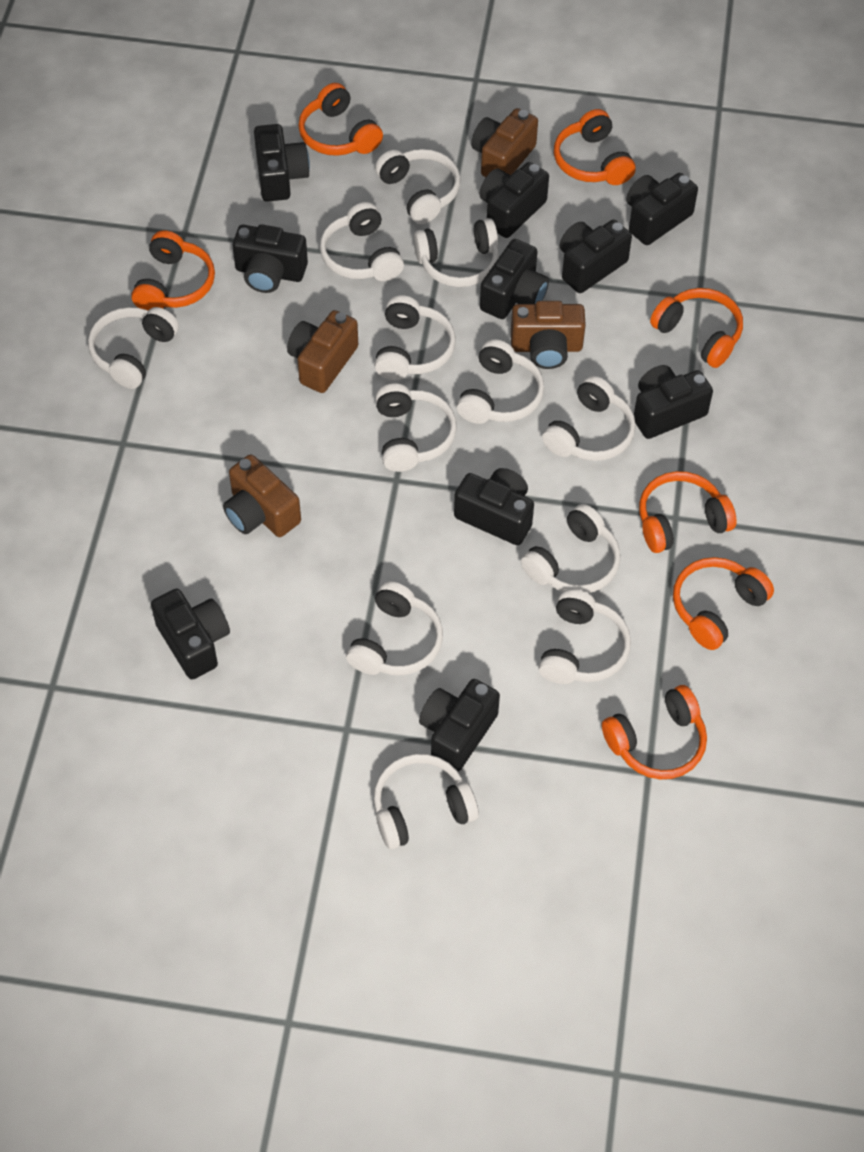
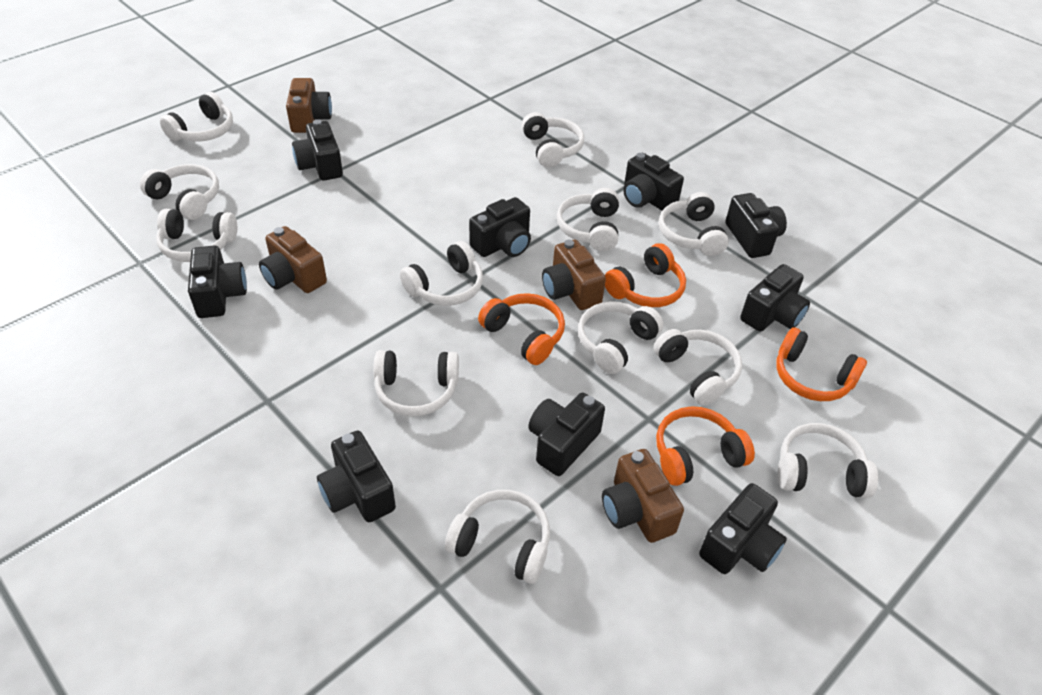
black camera: [151,589,230,679] [232,224,308,293] [254,124,310,202] [419,679,500,772] [454,468,534,545] [479,162,549,238] [480,239,549,319] [560,220,632,293] [626,173,698,245] [634,365,713,439] = 10 -> [188,245,247,318] [292,119,343,181] [317,431,396,522] [469,197,531,257] [528,393,605,476] [623,153,684,211] [699,483,787,574] [725,193,787,258] [740,264,810,332] = 9
orange headphones: [131,230,215,311] [298,83,383,156] [554,109,636,185] [602,685,707,780] [639,471,736,553] [650,288,743,368] [673,557,774,650] = 7 -> [478,293,565,365] [605,243,686,307] [656,406,755,486] [776,327,867,401] = 4

